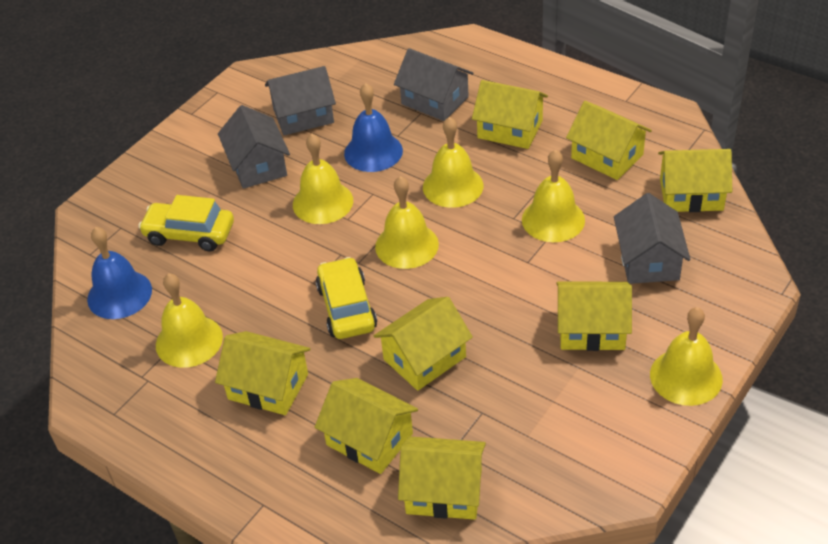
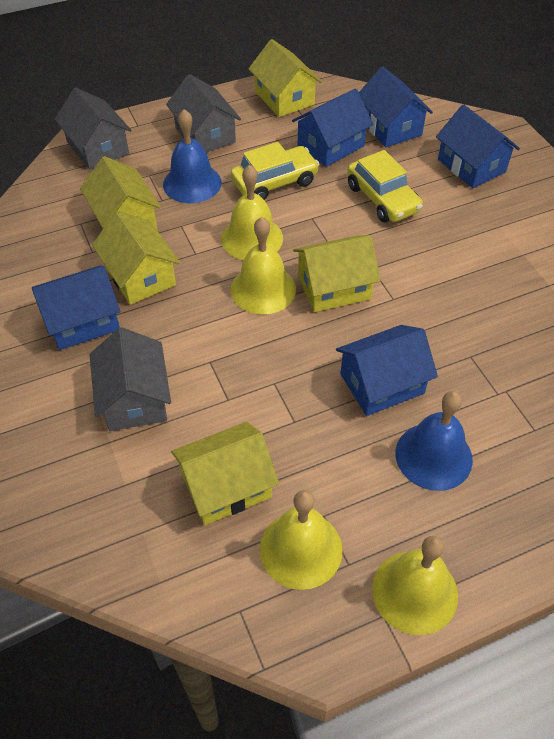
blue house: none = 0 -> [32,266,121,350] [292,88,373,167] [336,325,438,416] [359,66,433,147] [436,104,520,188] = 5
grey house: [218,105,290,189] [265,66,336,135] [394,48,473,121] [614,193,691,284] = 4 -> [54,87,132,170] [90,327,171,431] [166,74,241,152] = 3
yellow bell: [156,273,223,368] [293,134,353,224] [375,176,439,269] [423,117,483,208] [522,149,585,242] [650,307,723,406] = 6 -> [221,165,283,260] [230,217,296,315] [260,490,343,590] [372,536,458,635] = 4
yellow house: [215,331,310,415] [315,378,418,474] [374,297,473,391] [398,436,486,520] [472,80,548,149] [556,281,632,351] [566,101,652,180] [658,149,732,212] = 8 -> [80,156,161,229] [92,211,180,305] [171,422,279,525] [249,39,322,117] [293,235,380,312] = 5

